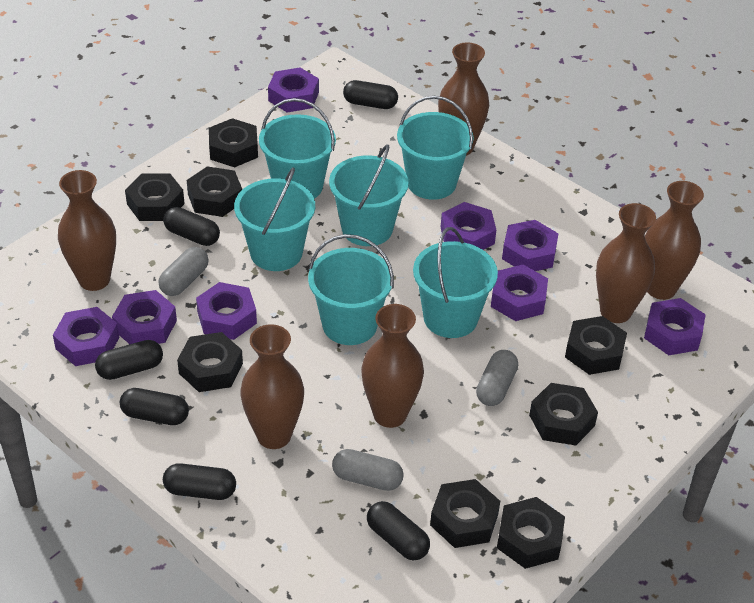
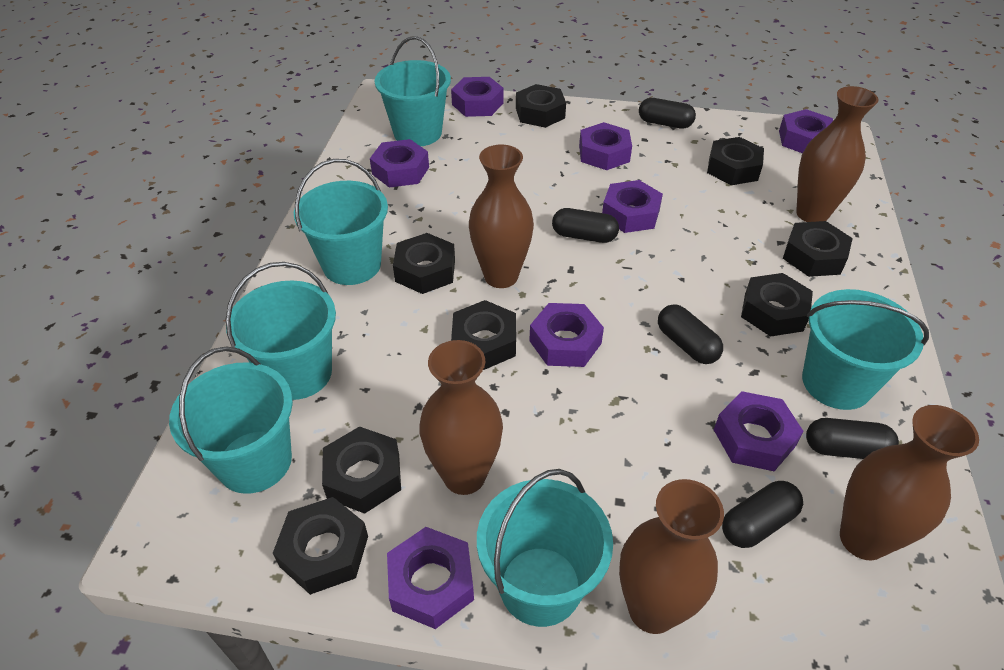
black capsule: [95,340,163,380] [120,388,189,425] [163,207,220,246] [163,463,236,500] [343,80,398,109] [367,501,430,560] = 6 -> [552,208,619,243] [639,98,696,129] [658,304,723,364] [722,481,803,548] [806,418,899,459] = 5
brown vase: [58,170,116,291] [240,324,304,449] [361,304,424,428] [438,42,489,156] [596,203,656,323] [645,181,704,300] = 6 -> [419,340,503,495] [469,144,534,288] [619,479,724,634] [796,86,879,222] [840,405,979,561] = 5
grey capsule: [158,247,209,296] [332,449,404,491] [476,350,518,406] = 3 -> none = 0

